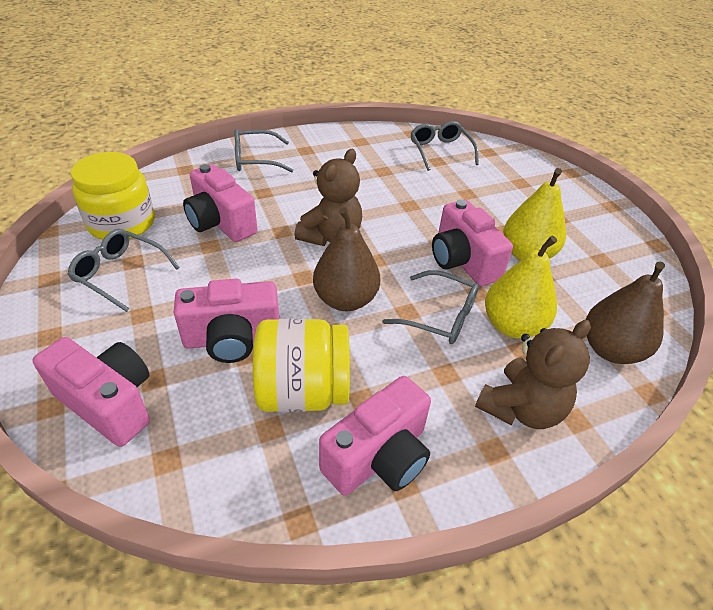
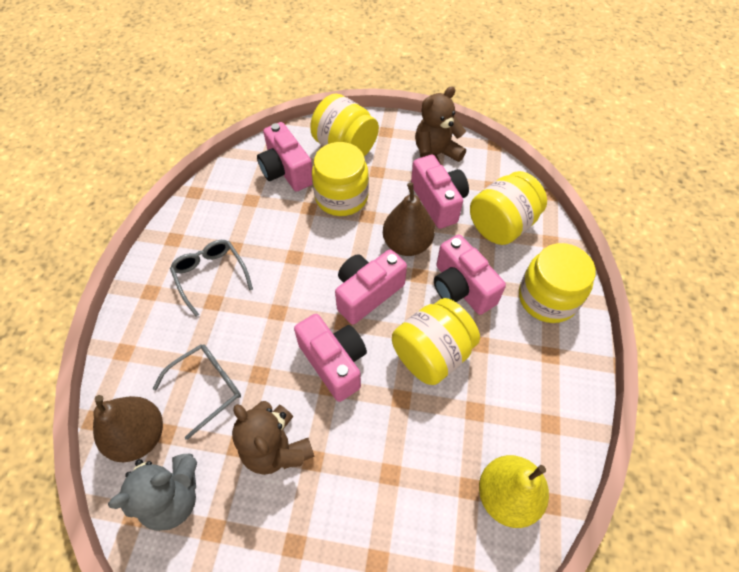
grey glasses: [67,229,180,312] [234,129,293,173] [382,270,479,344] [411,121,479,171] = 4 -> [153,344,241,440] [170,240,253,317] = 2
grey teddy bear: none = 0 -> [108,454,197,531] = 1
yellow jar: [71,152,155,240] [253,319,350,412] = 2 -> [310,93,379,156] [312,142,369,216] [392,298,480,385] [470,171,547,245] [519,243,596,323] = 5
yellow pear: [485,236,557,339] [504,168,566,260] = 2 -> [479,455,549,528] = 1

